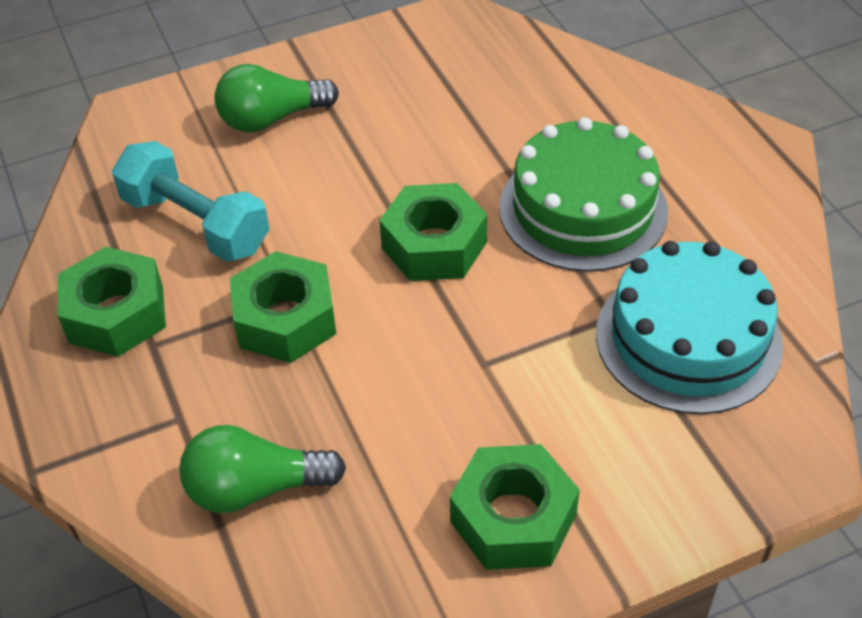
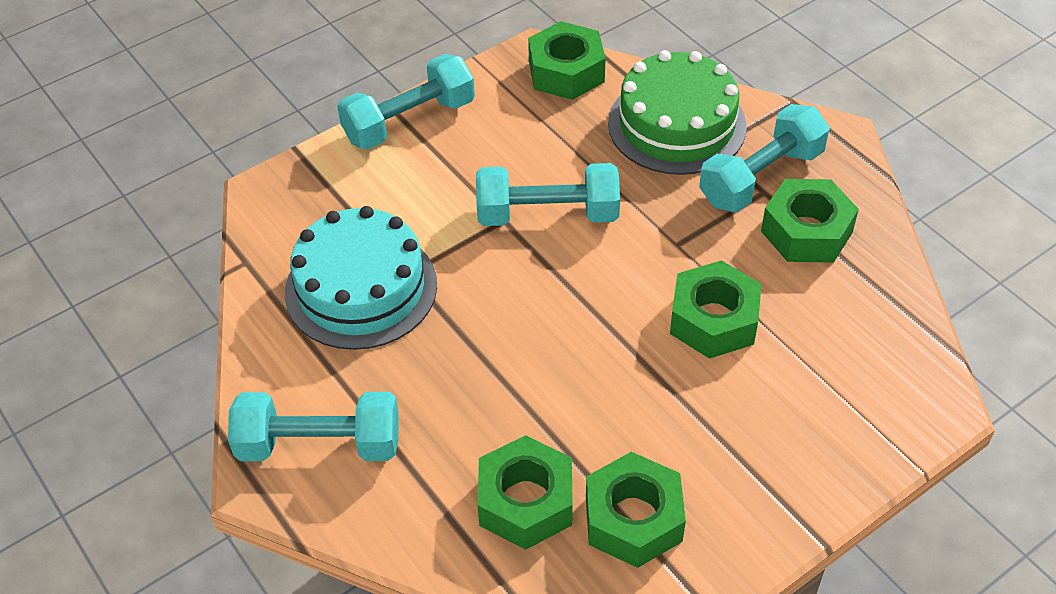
green light bulb: [179,425,346,513] [215,64,339,132] = 2 -> none = 0
green nut: [58,247,166,357] [230,251,336,363] [379,183,487,281] [450,444,580,570] = 4 -> [477,435,573,550] [528,21,606,100] [586,452,686,568] [670,260,762,359] [761,179,859,263] = 5
turquoise dumbbell: [112,141,269,262] = 1 -> [228,392,399,461] [337,54,475,149] [476,163,620,226] [699,104,830,212] = 4

